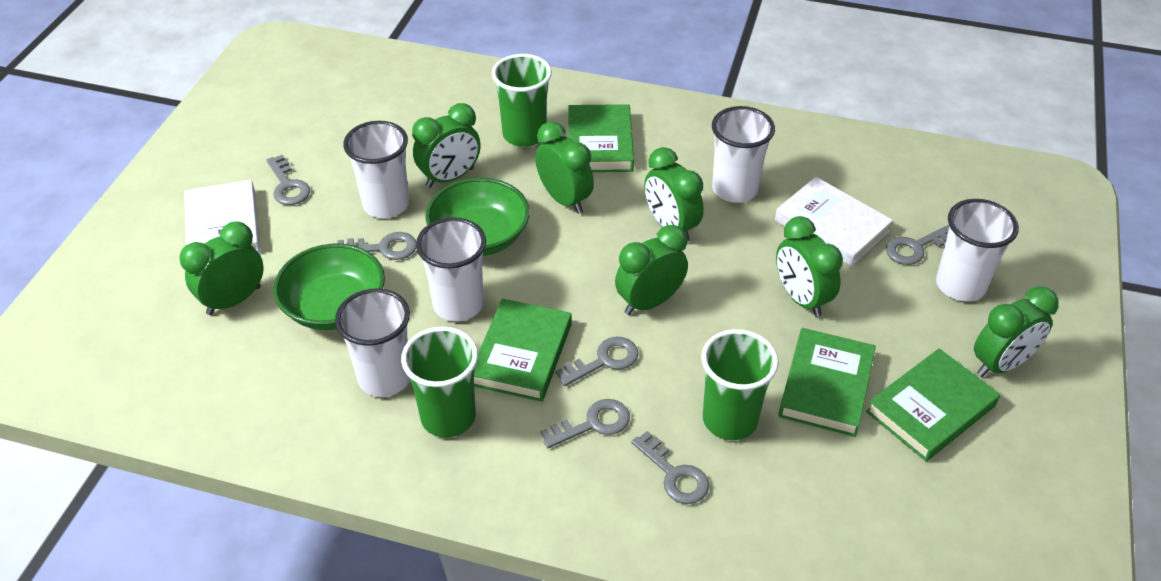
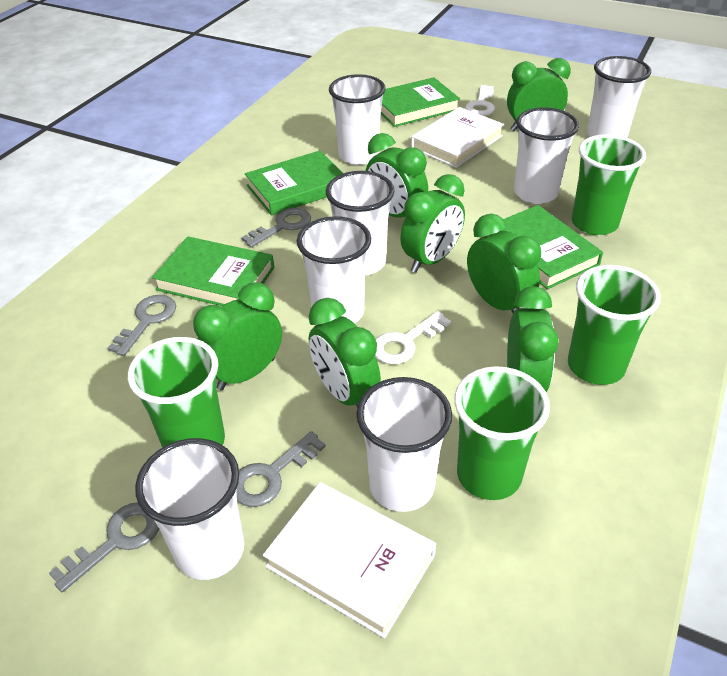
green bowl: [273,244,385,330] [425,178,530,256] = 2 -> none = 0
green cup: [401,327,478,438] [492,54,552,147] [701,329,779,440] = 3 -> [128,337,225,448] [454,366,550,500] [568,265,661,385] [572,134,646,236] = 4
grey key: [267,155,310,205] [337,232,416,260] [540,399,630,448] [555,337,639,387] [631,431,709,504] [886,225,949,265] = 6 -> [49,502,159,592] [108,295,176,356] [236,431,326,507] [241,208,311,248] = 4
white cup: [335,288,410,397] [343,121,409,218] [416,217,486,322] [712,106,775,203] [936,199,1019,301] = 5 -> [135,438,245,580] [297,216,371,324] [325,171,395,276] [329,74,386,165] [356,377,452,512] [514,107,579,204] [587,56,651,138] = 7
white key: none = 0 -> [375,311,451,364] [465,85,495,116] = 2

